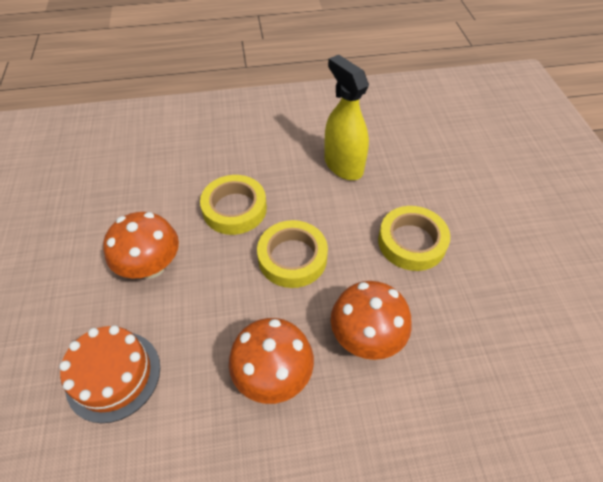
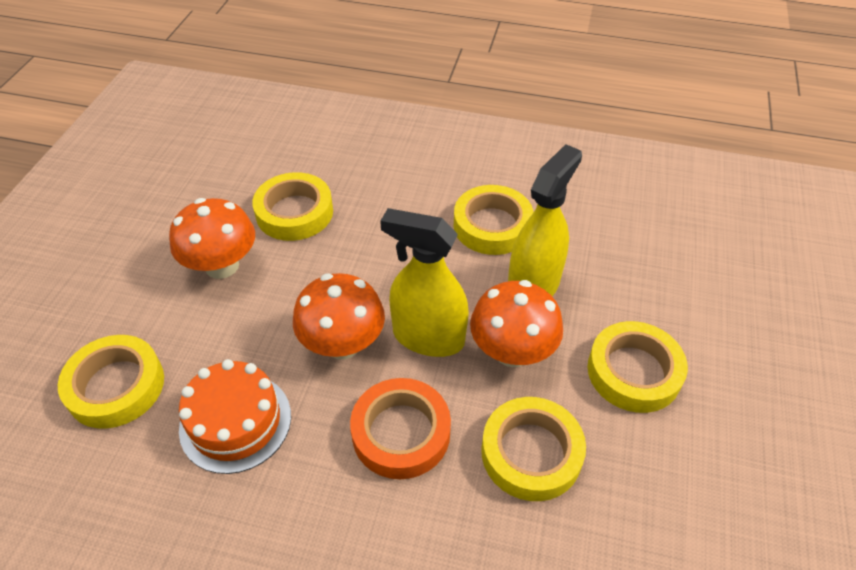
orange tape: none = 0 -> [350,378,451,479] = 1
yellow spray bottle: [324,55,369,180] = 1 -> [380,208,469,357] [508,144,582,296] = 2
yellow tape: [200,175,267,235] [257,220,328,288] [378,206,450,271] = 3 -> [58,335,164,429] [252,172,333,241] [454,185,534,255] [481,397,586,501] [587,321,688,413] = 5

